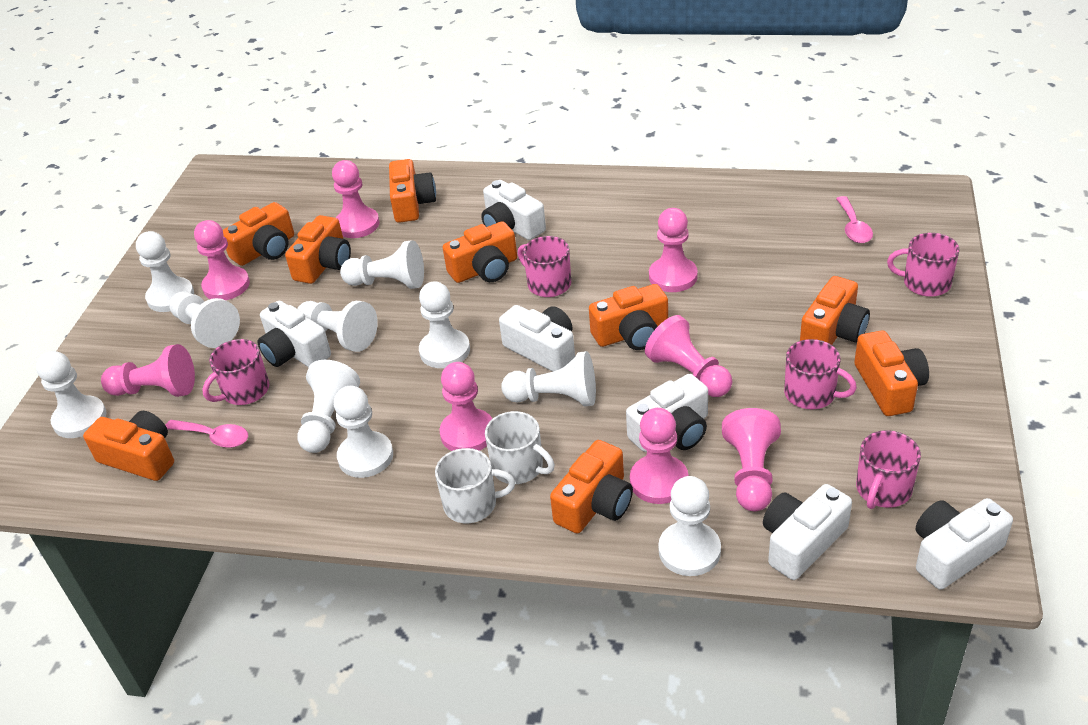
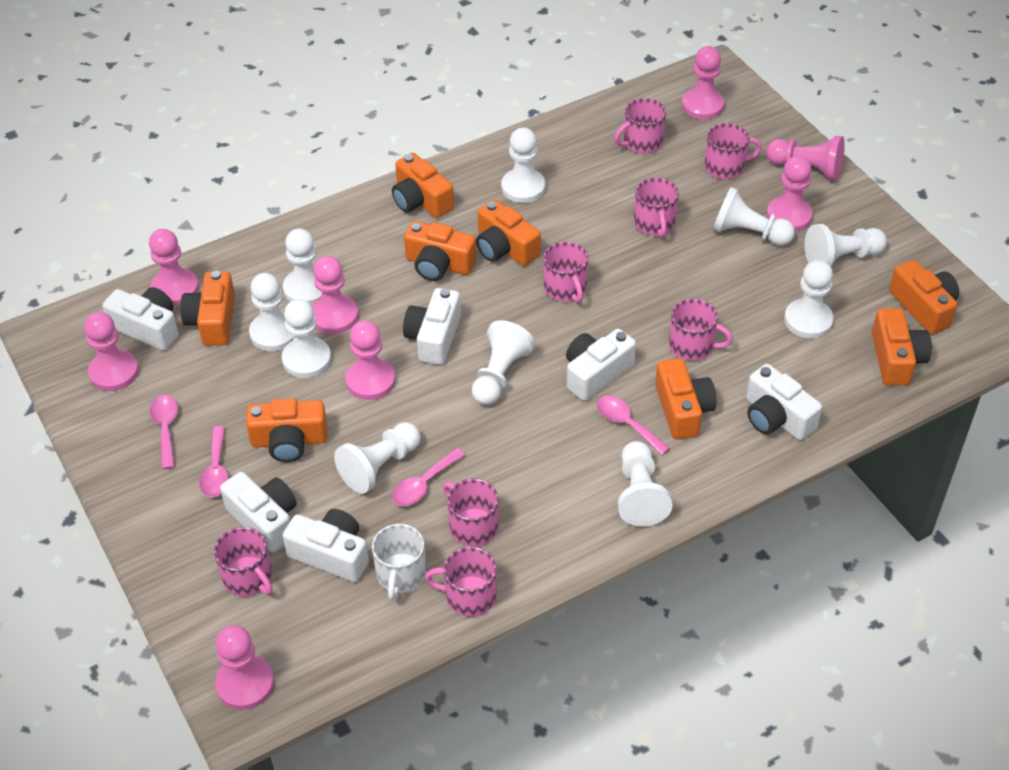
orange camera: [83,411,174,481] [223,202,294,266] [285,215,351,284] [389,159,436,223] [443,221,517,283] [550,440,633,534] [589,284,668,350] [800,276,870,345] [854,330,929,416] = 9 -> [180,271,235,346] [246,398,327,462] [392,153,454,218] [404,221,477,281] [476,200,541,266] [655,358,716,440] [872,308,932,386] [889,260,959,334] = 8
pink mug: [202,339,269,405] [518,236,571,297] [784,339,857,409] [856,430,921,509] [887,233,960,297] = 5 -> [214,527,273,596] [425,547,497,617] [443,478,499,546] [543,242,589,303] [614,98,666,154] [634,178,679,238] [669,299,733,361] [704,123,762,179] = 8
pink spoon: [165,420,248,448] [836,196,873,243] = 2 -> [150,395,178,469] [199,426,229,497] [392,448,465,506] [596,396,670,455] = 4
white mug: [435,448,515,523] [485,411,555,484] = 2 -> [372,524,426,600] = 1

